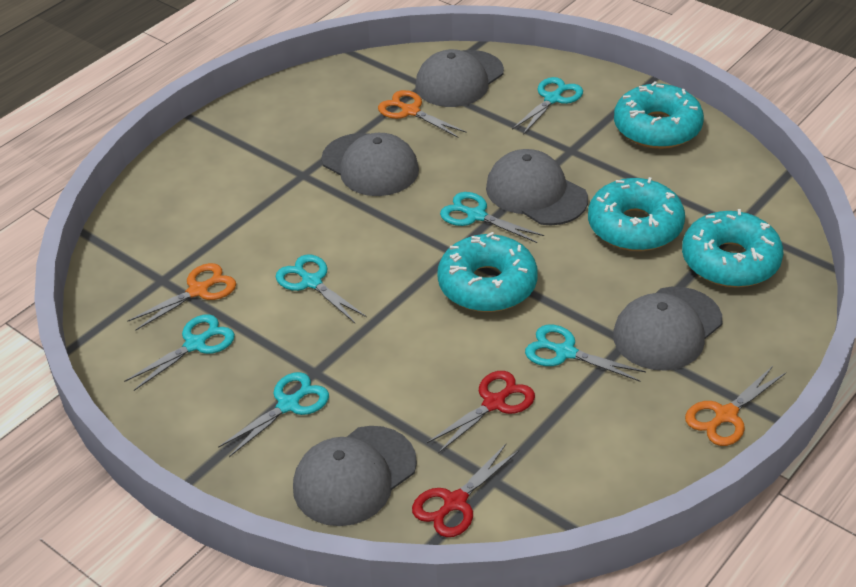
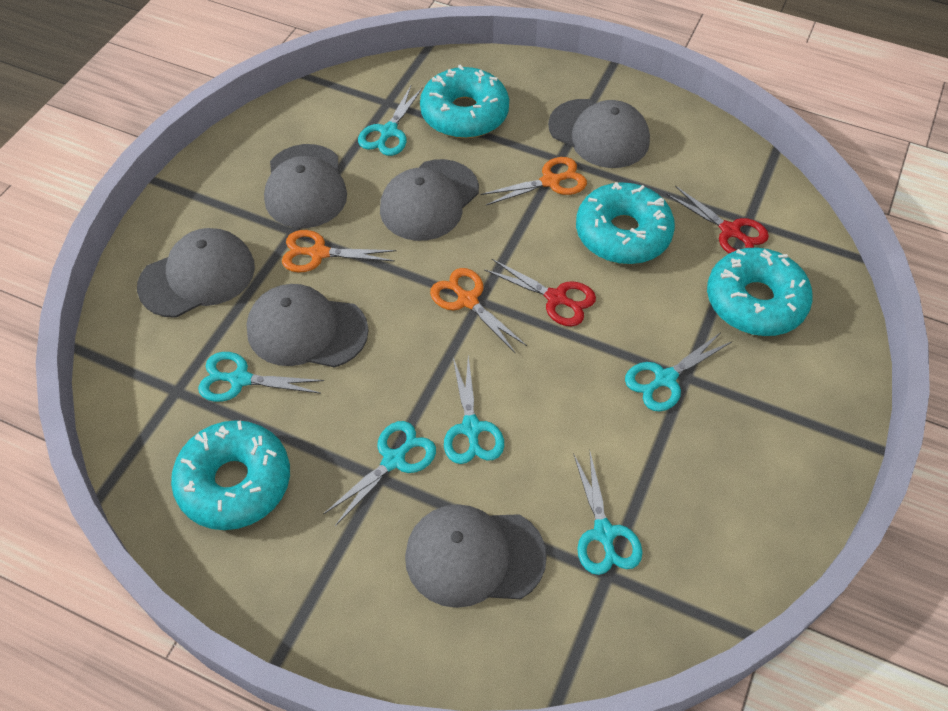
grey cap: [293,426,417,526] [322,133,419,196] [415,49,504,107] [486,149,588,225] [613,287,722,371] = 5 -> [137,228,255,318] [246,284,369,368] [264,144,347,228] [380,159,479,241] [405,504,547,608] [548,99,650,168] = 6

